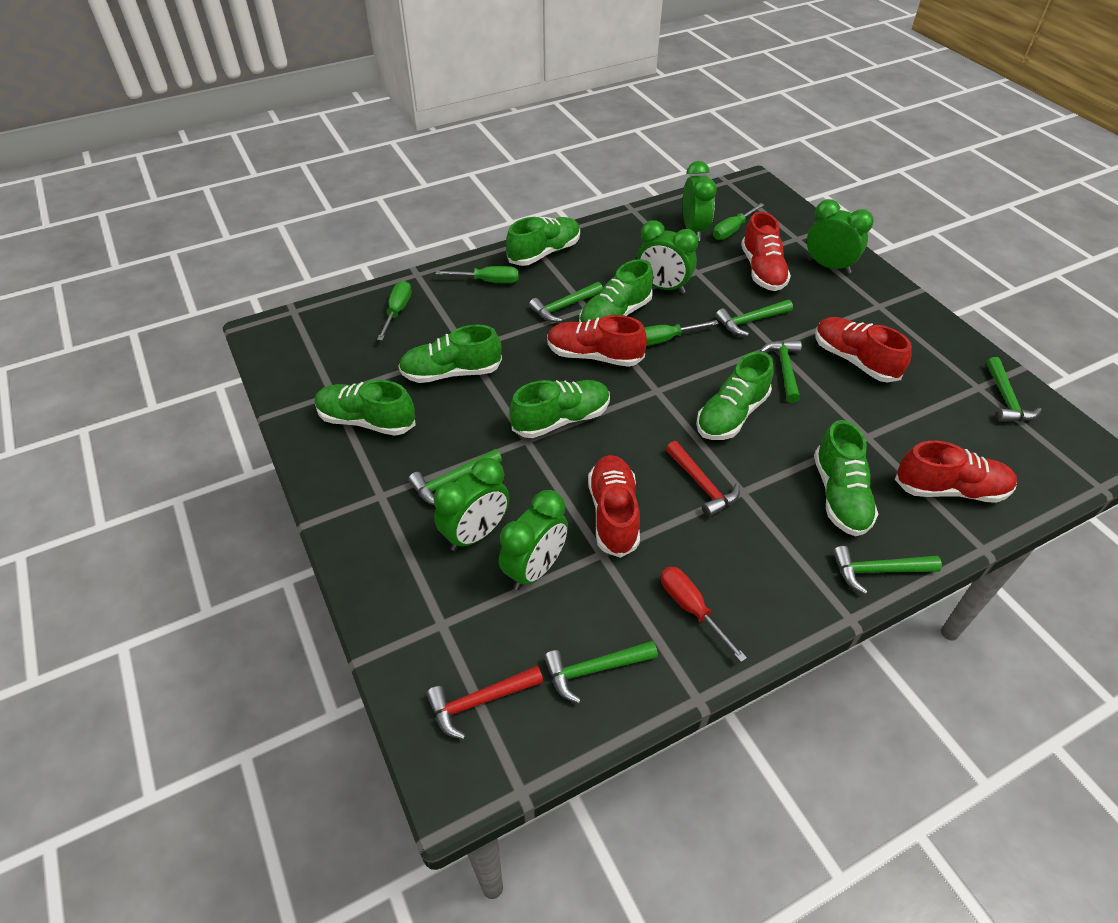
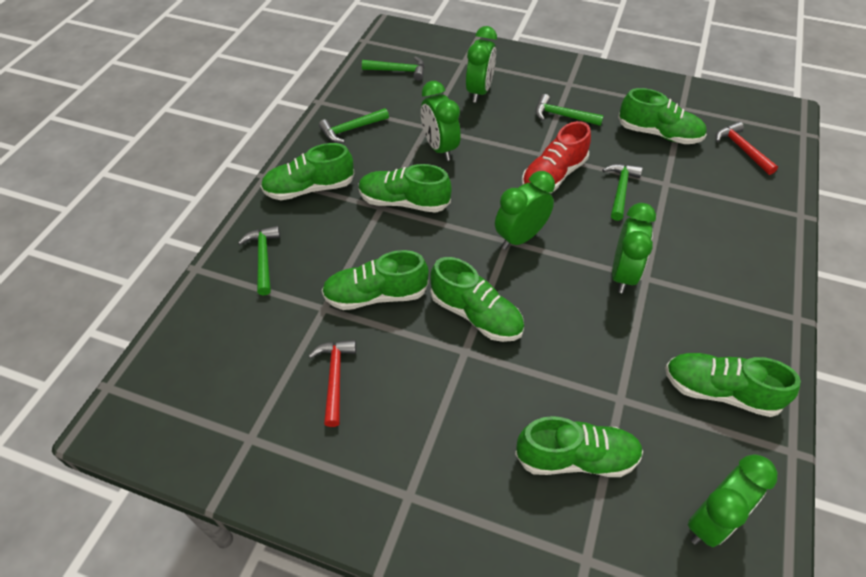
green hammer: [408,449,502,505] [529,282,603,322] [544,641,658,703] [715,300,793,336] [760,340,802,403] [833,546,942,594] [986,357,1041,422] = 7 -> [238,226,280,296] [319,108,389,143] [362,56,425,81] [535,94,604,126] [602,164,643,221] = 5
green screwdriver: [377,281,412,341] [436,266,519,283] [644,320,719,346] [713,203,764,240] = 4 -> none = 0
red screwdriver: [661,566,747,662] = 1 -> none = 0
red shoe: [547,315,647,367] [588,455,640,558] [741,212,791,291] [815,317,912,383] [895,441,1017,503] = 5 -> [522,121,591,193] = 1

